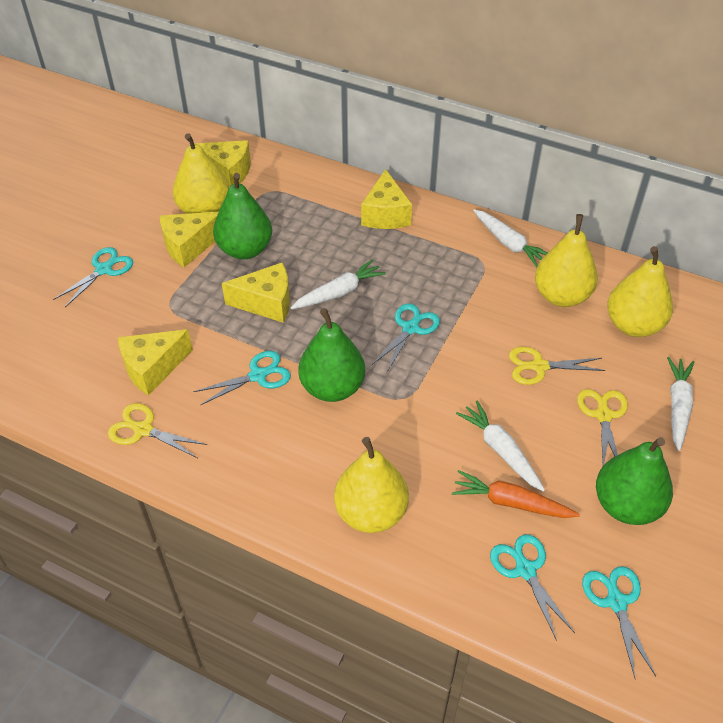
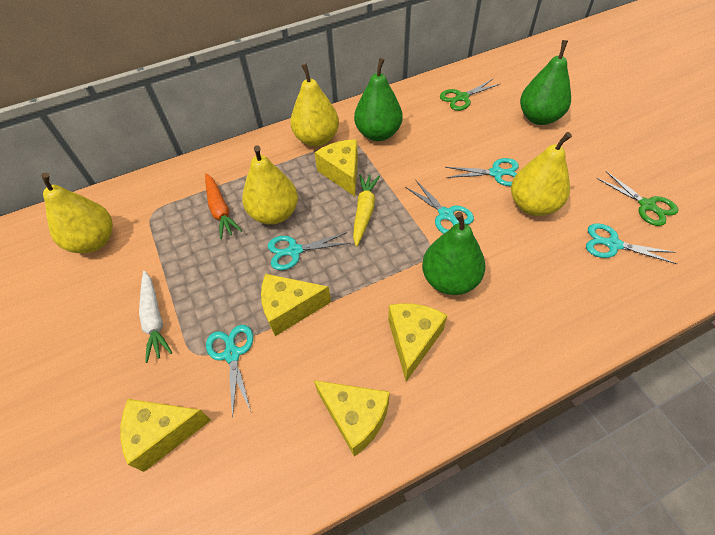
green scissors: none = 0 -> [440,79,500,111] [597,171,678,226] = 2
white carrot: [291,259,386,309] [456,401,545,492] [473,209,547,267] [667,357,694,451] = 4 -> [139,271,172,363] = 1
yellow carrot: none = 0 -> [353,174,380,247] = 1
yellow scissors: [108,403,207,458] [509,347,606,385] [577,389,628,465] = 3 -> none = 0

